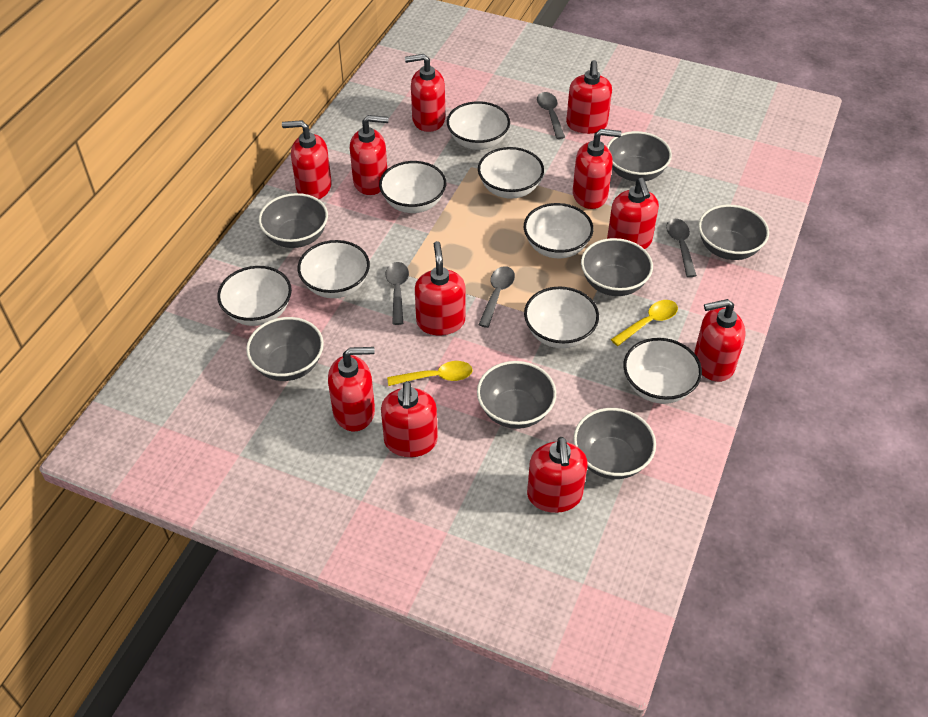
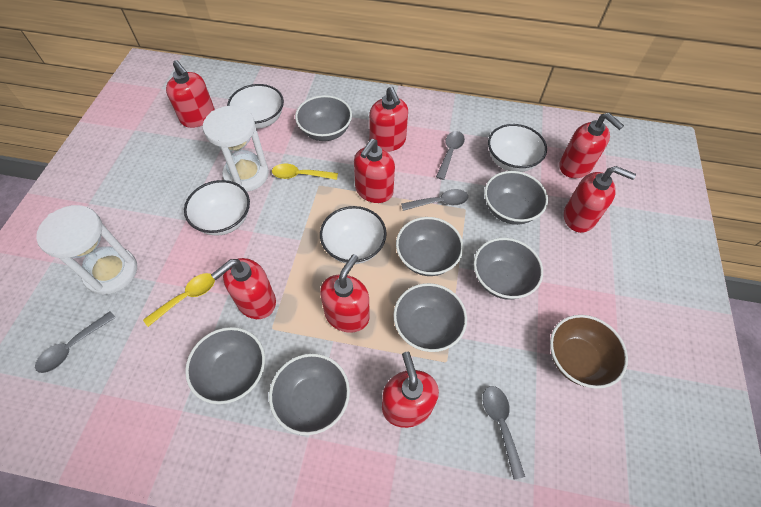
brown bowl: none = 0 -> [550,315,628,389] = 1
red soap dispenser: [282,120,332,199] [328,347,375,431] [350,115,389,195] [381,381,438,457] [405,54,445,132] [415,241,465,335] [527,437,587,513] [566,60,612,134] [573,129,621,209] [607,178,659,249] [694,299,746,382] = 11 -> [166,60,215,128] [211,258,276,319] [320,254,370,332] [354,139,395,203] [369,87,408,152] [382,352,439,428] [559,113,624,178] [564,166,636,233] = 8
white bowl: [217,266,292,326] [298,240,370,298] [379,161,446,213] [447,101,510,150] [478,147,544,199] [524,203,593,258] [524,286,599,348] [623,338,702,404] = 8 -> [184,180,250,236] [227,84,284,129] [320,206,387,264] [488,124,547,172] = 4
white hourglass: none = 0 -> [36,205,137,295] [203,106,269,192] = 2

